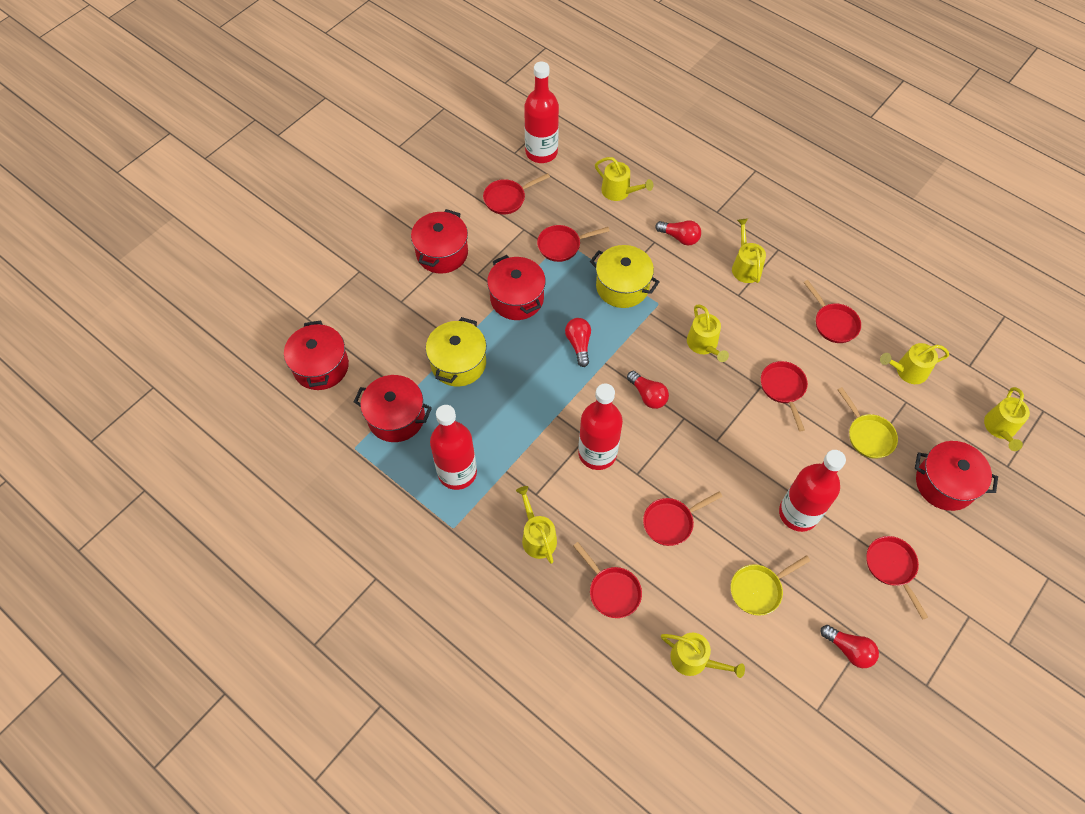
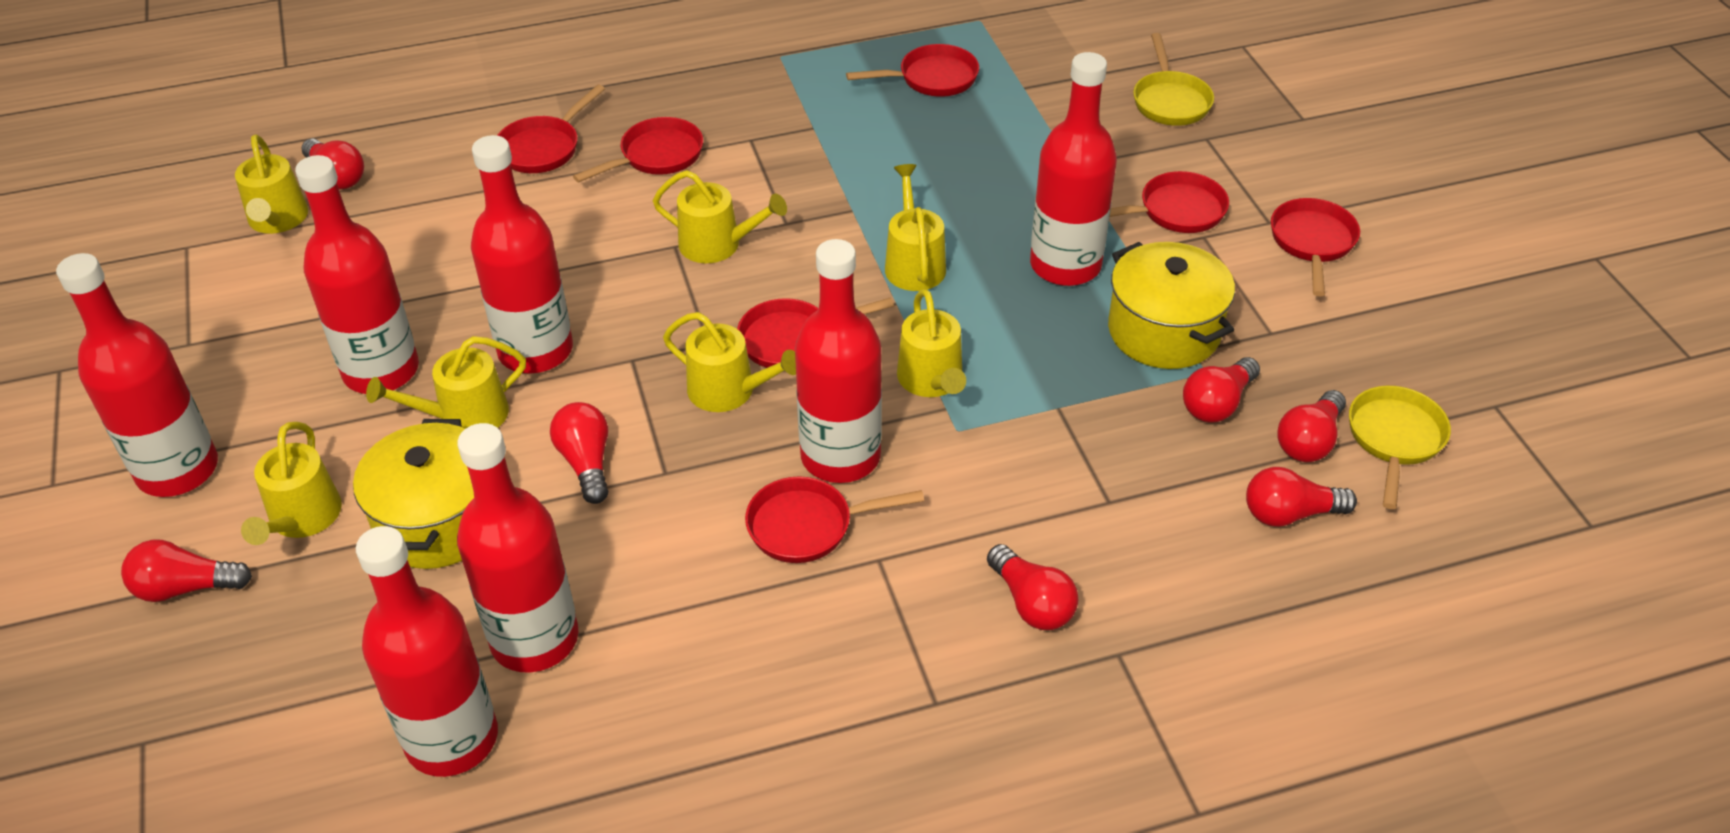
red bottle: [430,405,477,490] [524,62,559,163] [578,383,623,470] [779,450,846,532] = 4 -> [56,253,218,497] [295,155,419,394] [356,526,498,777] [457,423,578,673] [471,135,573,374] [795,239,882,483] [1030,52,1117,286] = 7
red light bulb: [565,318,591,367] [627,371,669,409] [655,220,701,245] [821,625,879,668] = 4 -> [121,539,252,602] [301,138,364,190] [550,402,609,504] [987,544,1078,630] [1183,357,1260,423] [1246,467,1357,527] [1277,390,1346,462] = 7
red pot: [284,320,349,390] [354,375,432,442] [411,209,468,274] [487,255,546,320] [915,441,998,511] = 5 -> none = 0

